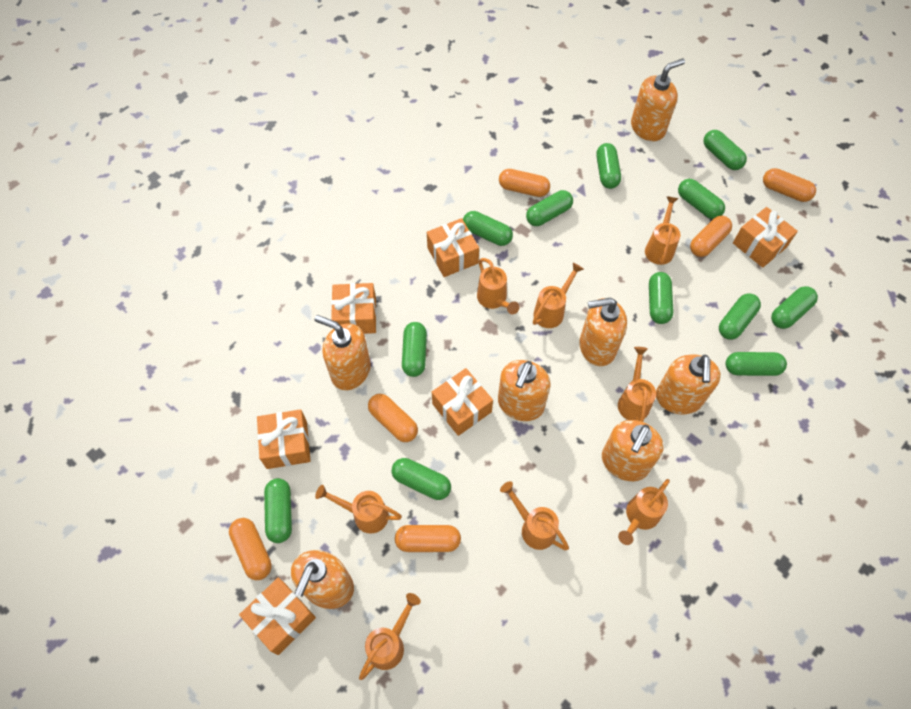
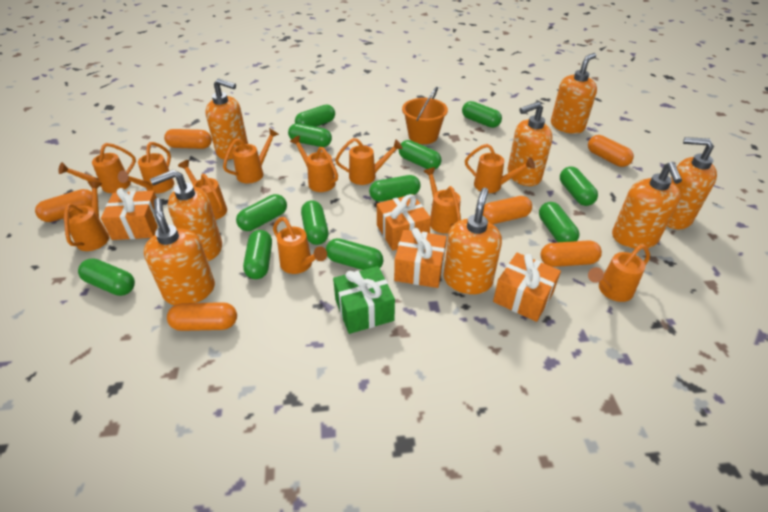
green gift: none = 0 -> [333,266,395,334] = 1
orange bucket: none = 0 -> [402,87,448,144] = 1
orange gift: [239,577,316,655] [257,409,311,469] [331,283,377,334] [427,218,479,277] [432,368,493,436] [733,207,798,268] = 6 -> [101,188,159,240] [377,194,431,250] [394,228,447,288] [493,253,561,322] = 4
orange soap dispenser: [291,550,354,609] [314,315,371,390] [498,360,551,421] [579,298,627,366] [602,420,664,481] [631,58,685,141] [656,355,721,414] = 7 -> [143,198,215,305] [150,170,222,261] [205,78,248,160] [443,188,502,294] [507,102,553,186] [551,53,597,134] [612,162,682,249] [667,137,717,229] = 8
orange watering can: [315,485,402,534] [359,593,421,680] [477,258,519,314] [500,481,569,550] [533,263,584,328] [618,347,656,422] [618,479,670,545] [645,196,680,265] = 8 -> [58,143,136,193] [63,181,109,251] [118,142,174,194] [178,160,227,220] [223,128,279,183] [273,217,327,274] [290,136,338,192] [335,138,403,185] [423,167,461,234] [465,144,535,193] [588,244,650,302] = 11

